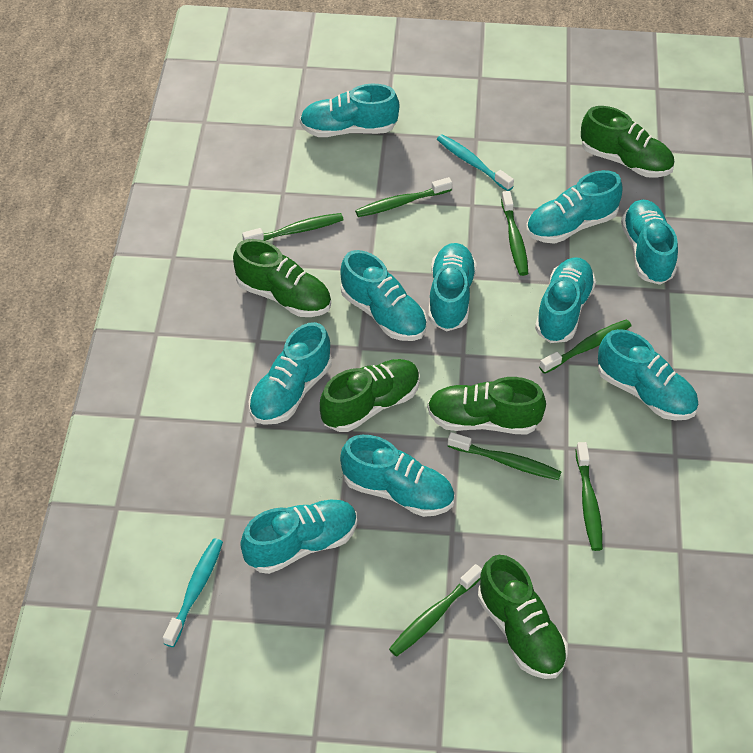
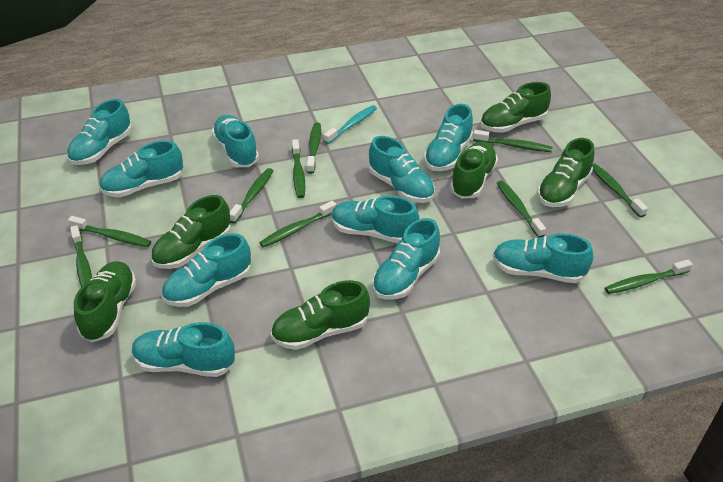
green shoe: [233,239,331,317] [320,359,420,432] [427,377,546,435] [478,555,568,679] [581,106,674,178] = 5 -> [74,261,136,342] [151,195,231,269] [271,280,370,350] [450,142,498,199] [480,82,551,133] [537,138,594,207] = 6
green toothbrush: [242,213,344,241] [355,177,452,217] [389,564,482,657] [448,432,561,480] [501,191,528,276] [539,319,632,374] [576,442,603,551] = 7 -> [68,216,151,247] [70,225,92,287] [230,168,273,223] [259,201,336,248] [292,139,305,198] [307,122,321,174] [473,130,552,152] [497,180,546,238] [592,163,648,217] [604,260,692,294] = 10
turquoise toothbrush: [163,538,223,647] [437,134,514,191] = 2 -> [324,105,377,144] = 1

